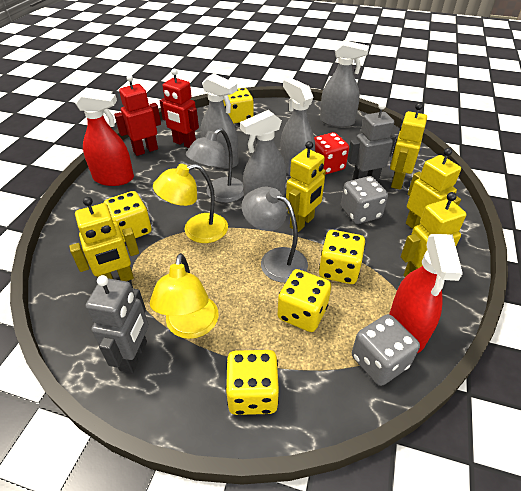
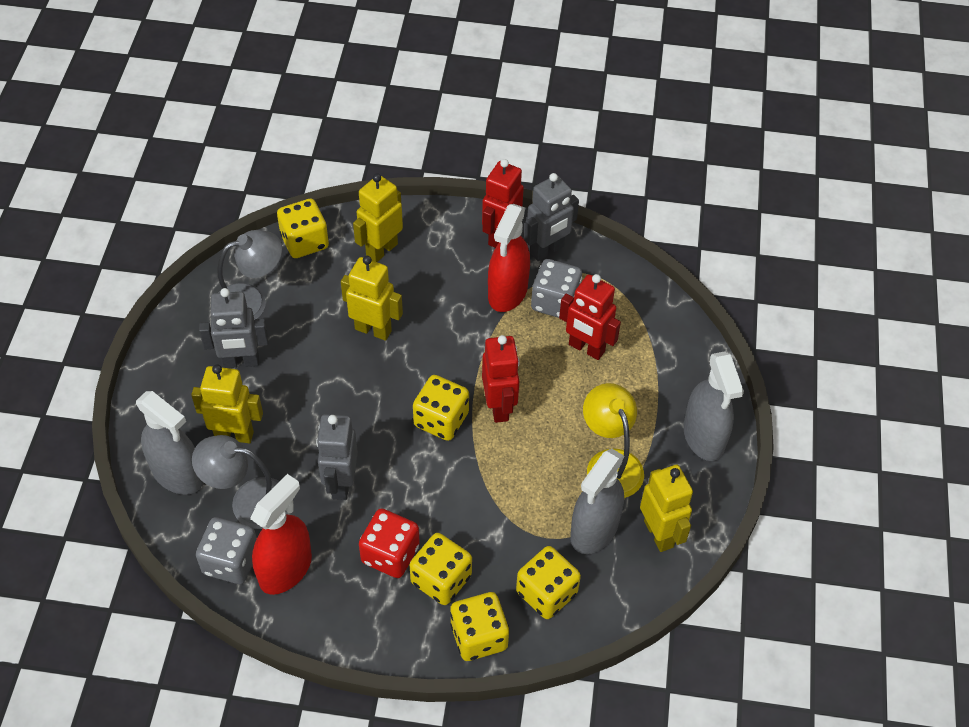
grey robot: [85,275,149,373] [347,102,396,181] = 2 -> [199,288,268,368] [316,414,358,500] [524,173,579,261] = 3
grey spray bottle: [200,73,239,169] [240,110,286,197] [280,78,315,176] [320,40,369,127] = 4 -> [136,391,203,495] [570,449,624,554] [683,351,744,461] = 3
red robot: [114,75,161,156] [160,69,199,148] = 2 -> [482,159,524,248] [482,335,520,423] [559,274,621,360] = 3
yellow lamp: [150,253,219,339] [153,164,228,243] = 2 -> [583,383,644,498] = 1
yellow robot: [69,197,139,281] [286,141,326,232] [390,103,427,190] [401,192,467,277] [406,148,461,229] = 5 -> [191,364,263,443] [341,256,403,341] [353,173,403,262] [640,465,693,552] = 4

